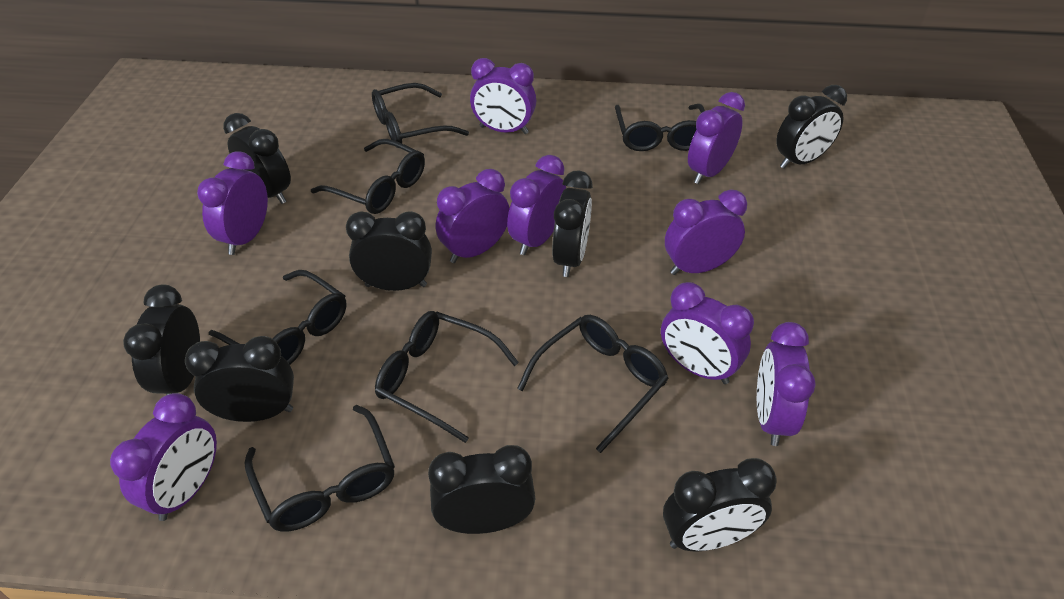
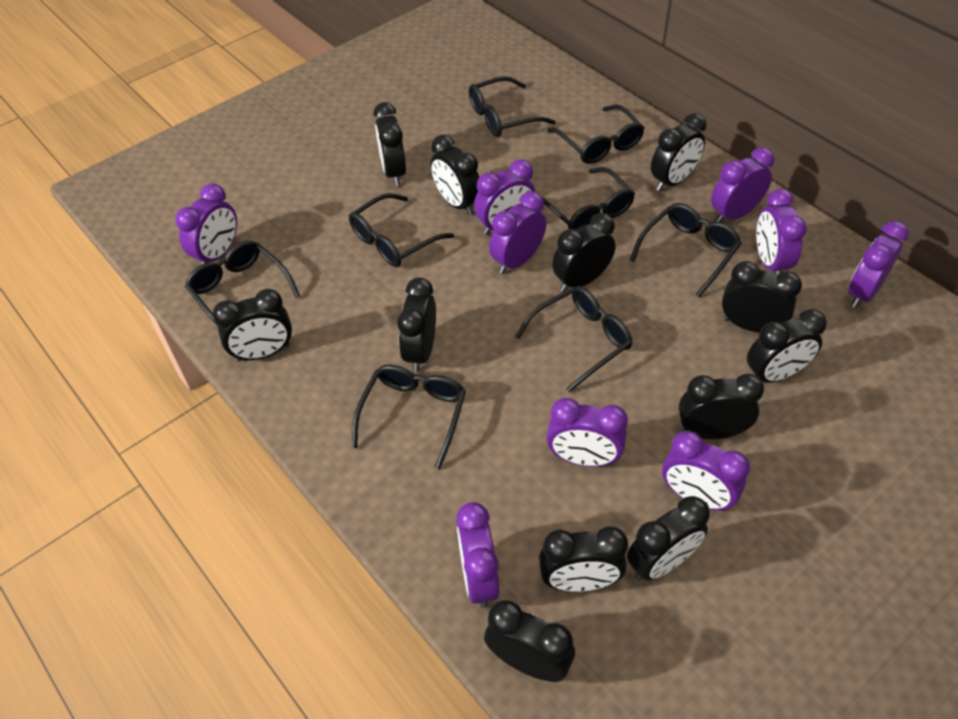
black clock: [123,285,200,395] [185,336,294,422] [223,113,291,204] [346,211,432,291] [428,445,535,534] [552,171,593,277] [663,458,777,551] [776,85,847,169] = 8 -> [213,289,292,362] [373,102,406,186] [397,277,436,372] [430,135,479,215] [484,600,575,682] [539,526,628,592] [552,213,616,292] [627,496,710,580] [651,113,706,191] [679,374,764,439] [722,261,802,332] [747,309,827,383] = 12
black glasses: [209,270,346,365] [244,405,395,532] [311,139,425,214] [372,83,469,148] [375,311,519,443] [517,315,669,453] [615,104,705,151] = 7 -> [185,241,300,326] [349,193,454,267] [352,365,466,469] [469,76,556,137] [515,286,633,392] [542,167,635,230] [547,104,644,164] [630,203,742,297] = 8

